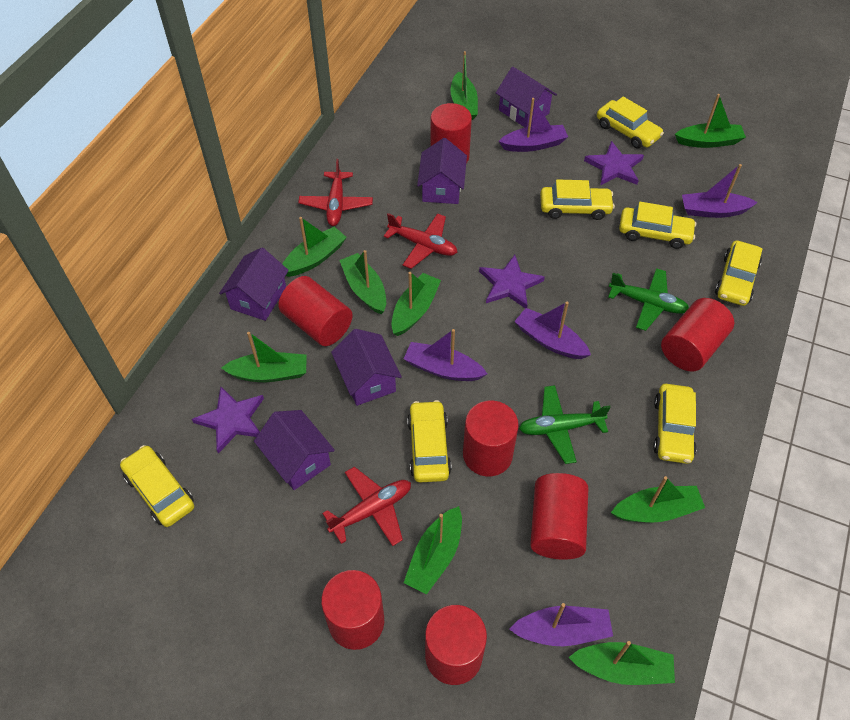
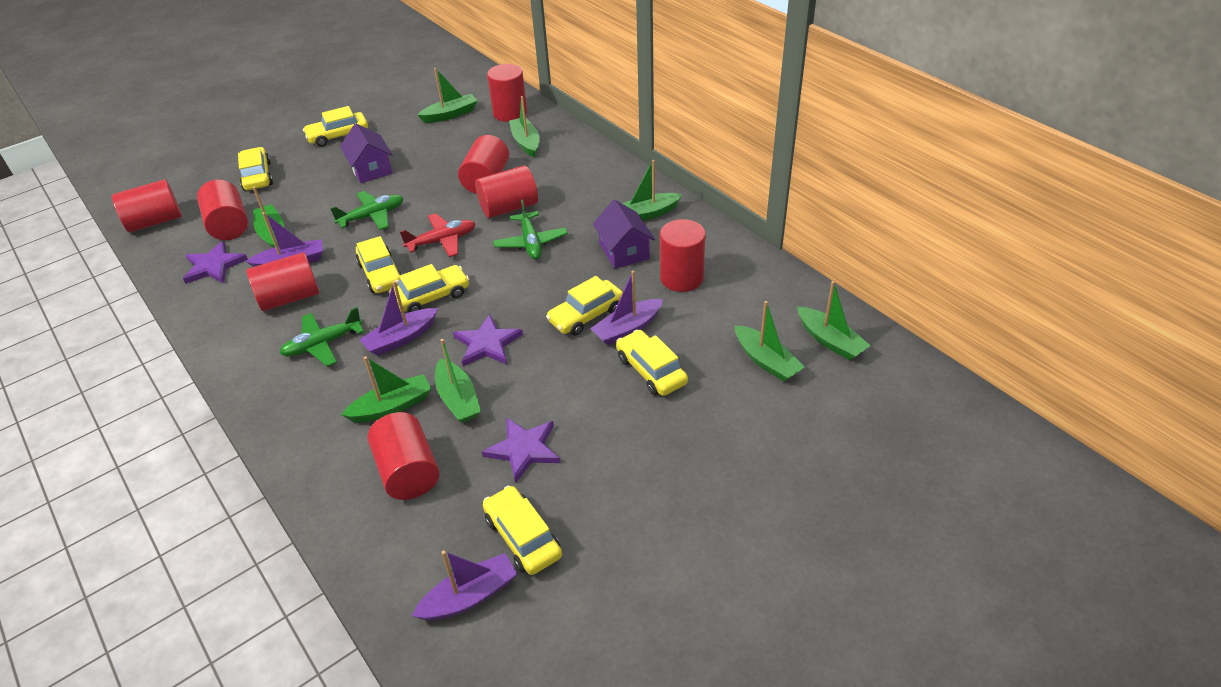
green boat: [221,332,307,382] [282,217,347,277] [339,250,386,314] [391,272,441,336] [404,506,462,595] [450,51,478,120] [569,641,675,685] [611,476,705,522] [675,94,746,148] = 9 -> [253,186,284,248] [341,356,431,422] [417,68,478,123] [435,339,481,423] [509,96,540,157] [622,160,683,221] [735,301,805,382] [797,281,871,360] = 8
green plane: [519,385,611,464] [608,268,689,331] = 2 -> [280,307,364,367] [330,191,404,230] [493,200,568,259] = 3
purple boat: [404,329,487,381] [499,98,568,152] [509,603,613,646] [514,302,591,359] [682,164,758,218] = 5 -> [246,212,323,267] [359,281,438,356] [412,551,517,620] [590,271,663,345] = 4
purple house: [219,247,289,321] [254,410,335,490] [331,329,402,406] [417,138,467,204] [496,66,557,128] = 5 -> [340,123,393,183] [593,200,655,269] = 2
red cylinder: [278,276,353,346] [321,570,384,650] [425,605,487,685] [430,103,472,163] [463,400,519,476] [530,473,588,560] [661,298,734,372] = 7 -> [112,179,182,233] [197,180,248,240] [247,252,319,311] [367,412,439,500] [458,135,509,194] [475,165,538,218] [487,64,527,122] [660,219,706,292] = 8
red plane: [298,159,373,226] [322,467,411,546] [384,213,457,269] = 3 -> [400,213,476,257] = 1

